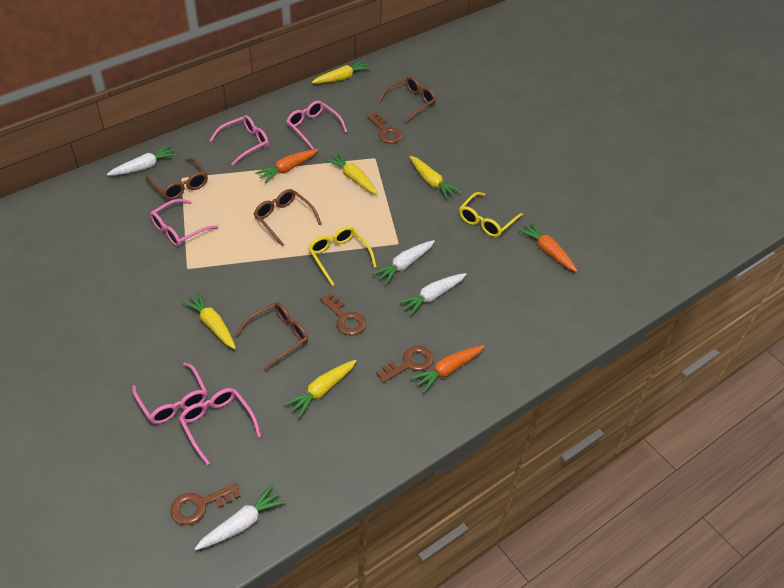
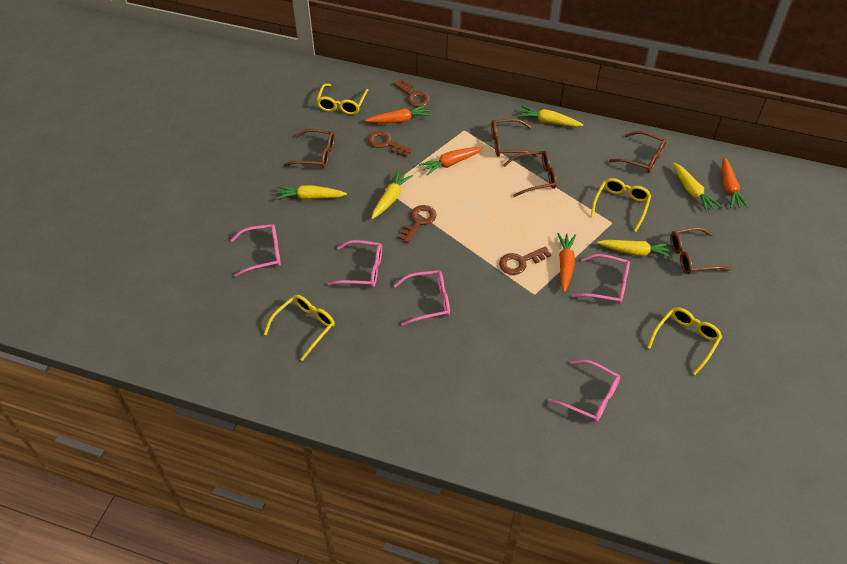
brown glasses: [145,158,208,200] [235,302,308,371] [254,189,322,247] [378,76,436,123] = 4 -> [284,129,335,168] [491,119,539,157] [503,151,557,197] [609,131,667,173] [670,227,731,274] = 5
orange carrot: [255,149,318,183] [411,345,485,393] [518,222,577,272] = 3 -> [365,105,431,123] [419,147,483,176] [557,233,576,292] [722,157,749,208] = 4
white carrot: [107,145,178,176] [195,484,286,550] [372,240,435,285] [398,273,467,316] = 4 -> none = 0
yellow glasses: [308,226,377,286] [459,192,523,237] = 2 -> [264,295,335,361] [316,84,368,115] [591,178,651,232] [648,307,722,375] = 4

